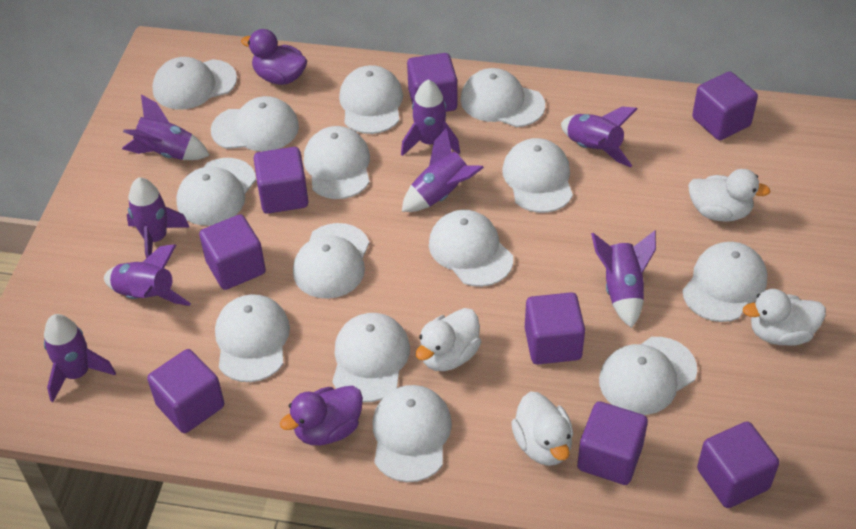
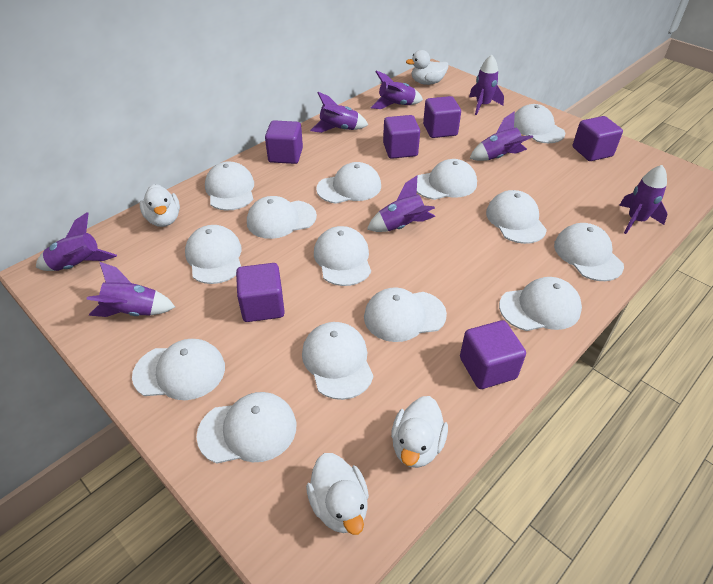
purple cube: [147,349,224,433] [199,214,266,290] [254,147,308,214] [407,53,457,112] [525,292,585,365] [577,401,648,485] [692,71,758,140] [697,422,779,508] = 8 -> [236,263,285,322] [265,120,303,164] [383,115,420,159] [423,96,461,138] [460,320,526,389] [573,116,623,161] = 6
purple duck: [241,29,307,85] [280,386,363,445] = 2 -> none = 0

